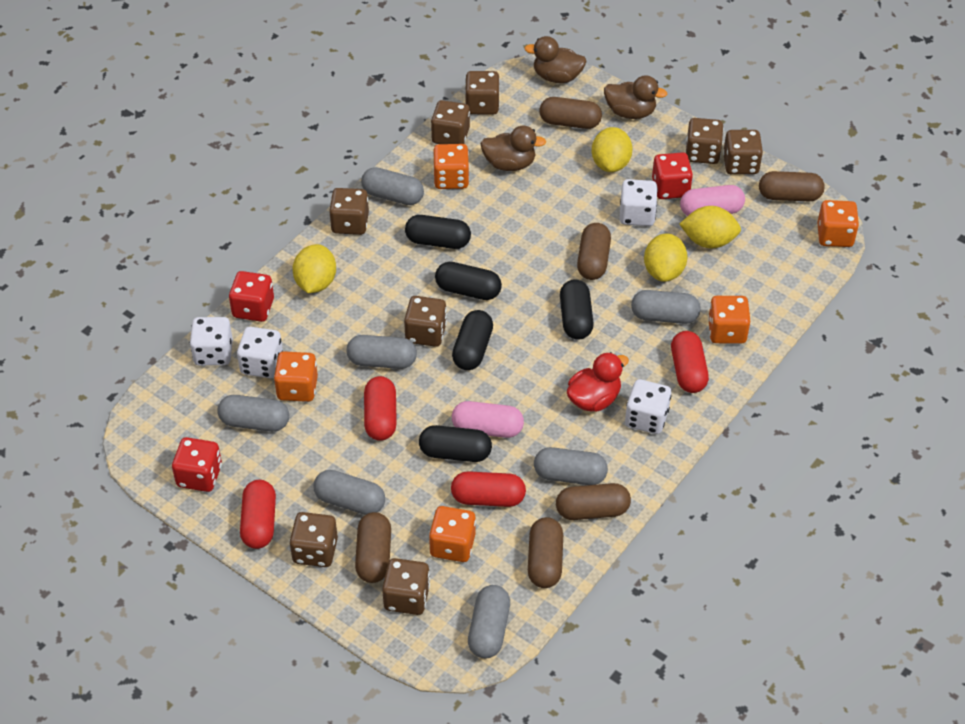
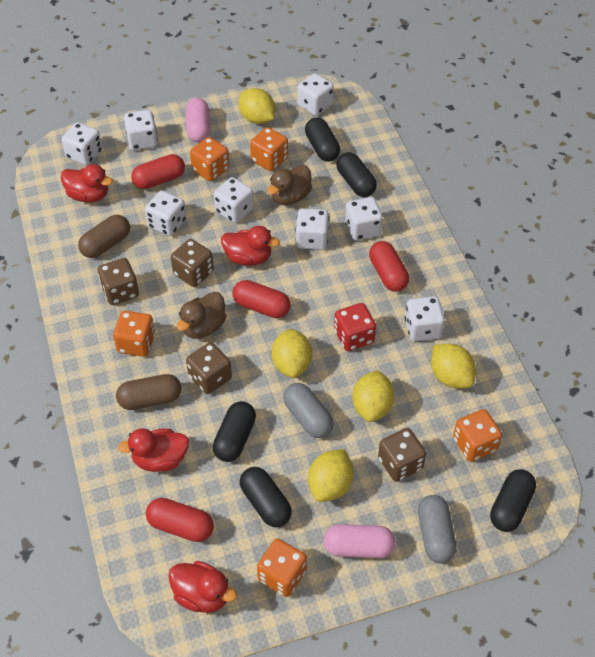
brown capsule: [355,512,391,583] [528,517,563,588] [540,97,602,129] [556,483,631,520] [577,223,611,280] [759,171,825,201] = 6 -> [78,215,130,258] [116,374,181,410] = 2
brown dice: [290,512,338,567] [329,188,369,235] [382,558,430,615] [404,296,447,347] [431,100,470,144] [465,71,500,115] [686,118,724,164] [723,130,763,174] = 8 -> [98,258,139,305] [171,239,214,287] [186,342,232,394] [378,428,426,482] = 4
brown duck: [480,126,546,171] [524,36,587,83] [604,75,667,119] = 3 -> [177,292,226,339] [267,165,312,205] = 2
grey capsule: [217,395,289,432] [313,470,385,515] [347,335,417,369] [361,167,424,205] [468,585,510,658] [534,447,608,485] [631,290,701,324] = 7 -> [283,383,334,438] [418,495,457,563] = 2
red dice: [172,437,222,492] [229,271,274,322] [652,152,693,199] = 3 -> [334,303,376,351] = 1
red duck: [567,352,629,412] = 1 -> [61,164,113,202] [118,428,189,472] [168,561,237,613] [221,226,280,266] = 4
white dice: [190,317,233,365] [237,327,283,378] [620,179,658,226] [625,379,671,434] = 4 -> [61,122,102,166] [124,110,158,150] [145,191,186,236] [214,177,254,223] [296,208,329,250] [297,73,334,116] [345,197,383,240] [405,296,445,341] = 8
yellow lemon: [293,244,336,293] [592,127,633,172] [644,233,687,282] [679,206,741,248] = 4 -> [239,88,275,124] [272,329,312,378] [308,449,354,502] [352,370,395,422] [431,344,476,388] = 5

